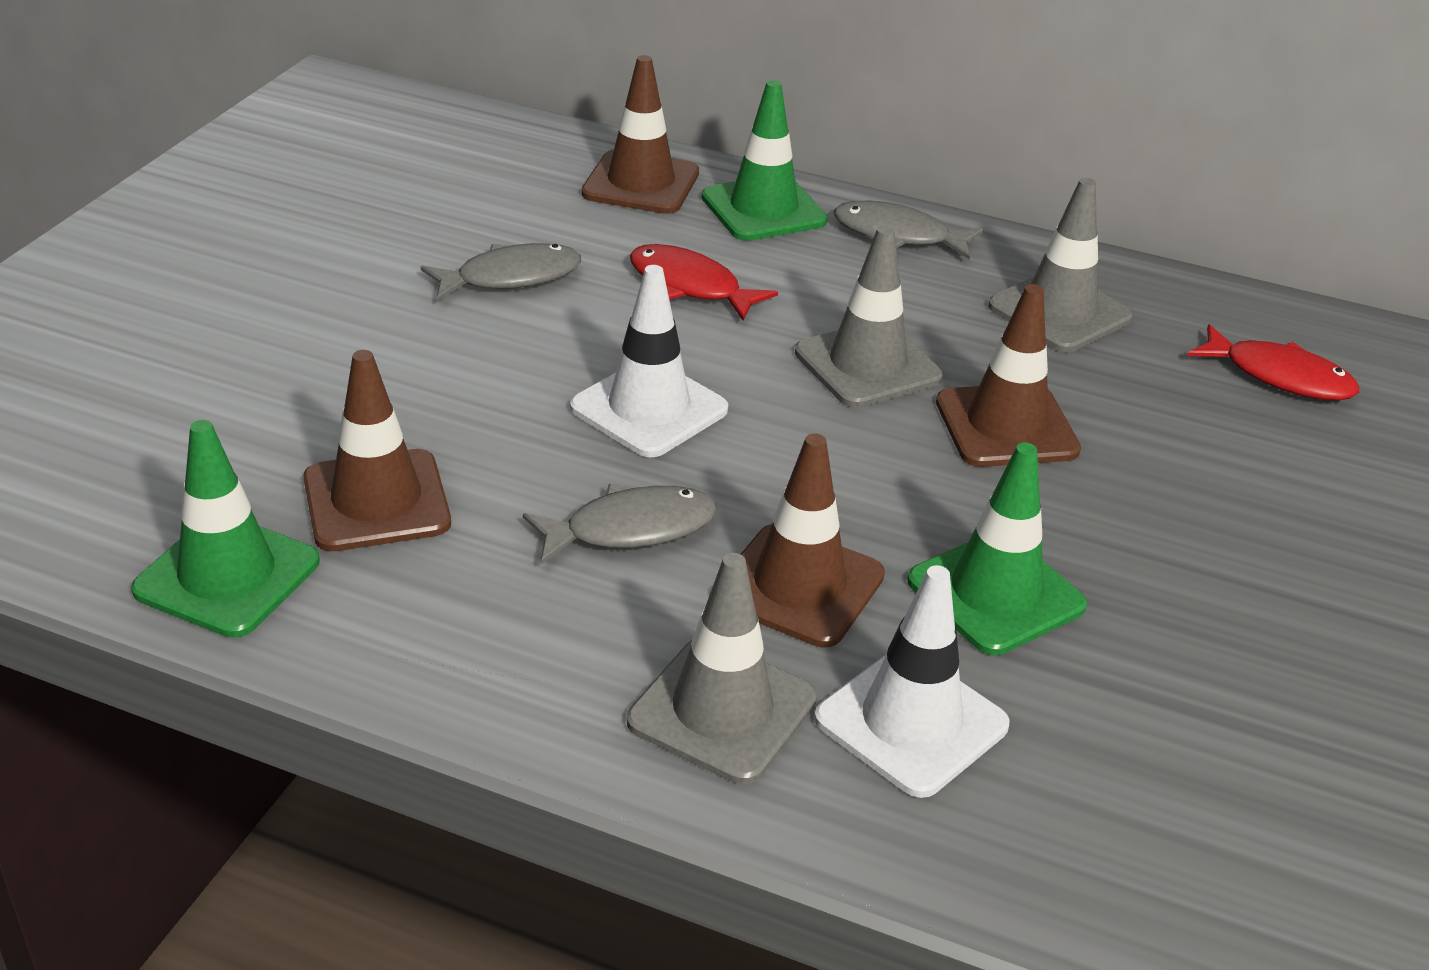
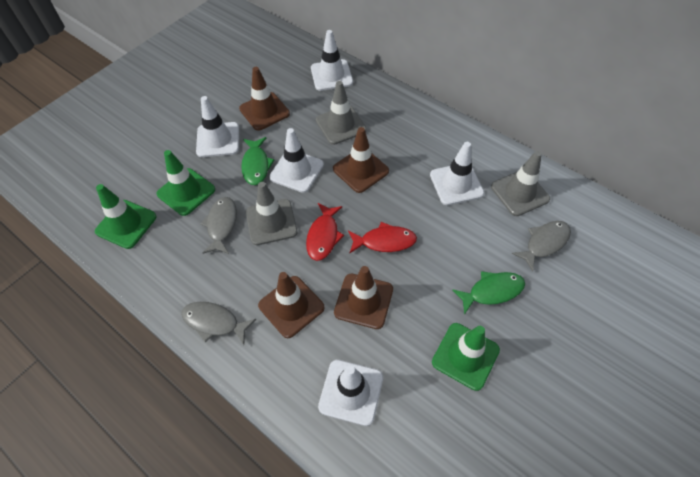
green fish: none = 0 -> [241,137,274,185] [452,271,525,315] = 2
white traffic cone: [570,265,728,458] [814,565,1010,798] = 2 -> [196,96,239,157] [269,128,324,193] [311,30,353,91] [318,360,383,426] [430,142,484,205] = 5

